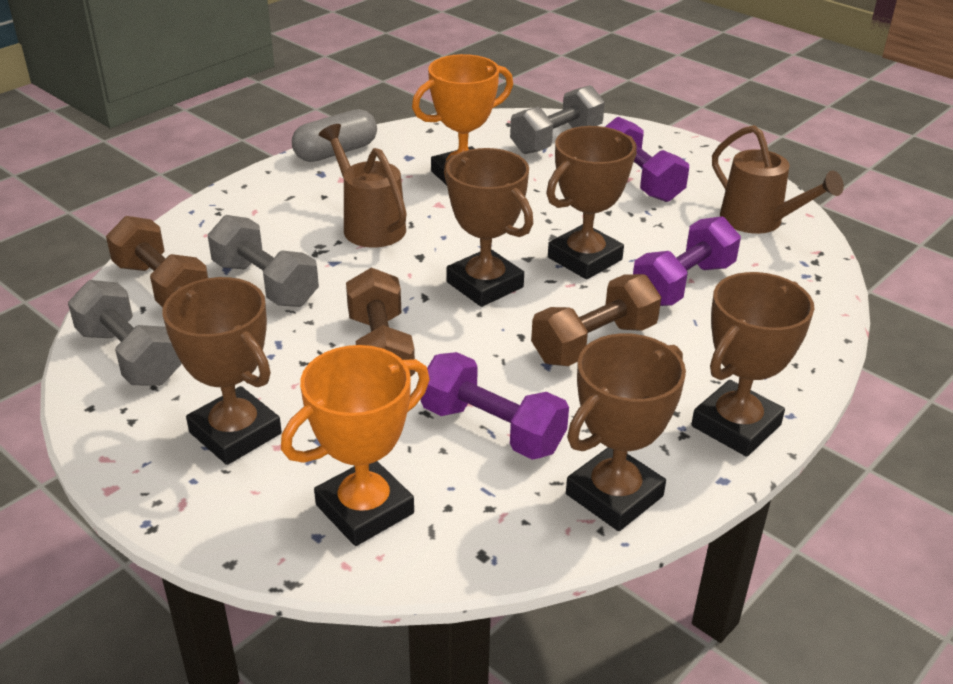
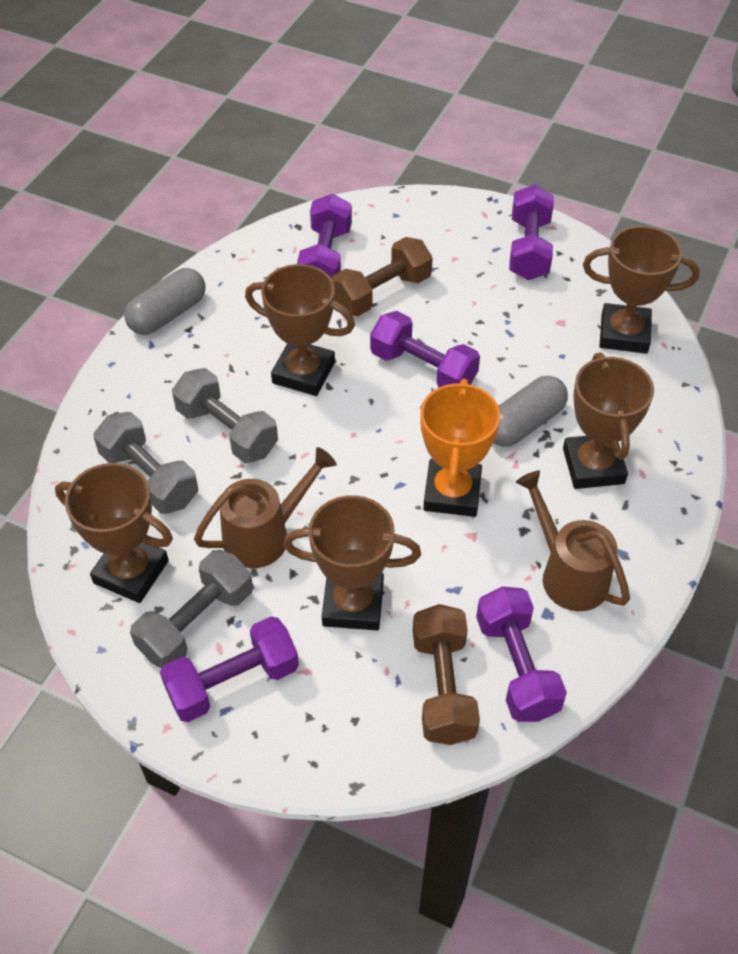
brown dumbbell: [106,216,208,307] [346,267,415,377] [531,274,661,366] = 3 -> [332,237,433,316] [413,604,480,745] = 2
grey capsule: [292,109,377,162] = 1 -> [124,268,205,335] [493,376,568,447] = 2
orange trophy: [281,345,429,546] [412,54,513,185] = 2 -> [421,379,500,517] = 1
purple dumbbell: [421,352,569,460] [605,117,689,202] [633,216,741,306] = 3 -> [160,616,299,722] [297,194,352,279] [370,311,480,388] [476,586,567,722] [509,185,554,280] = 5

